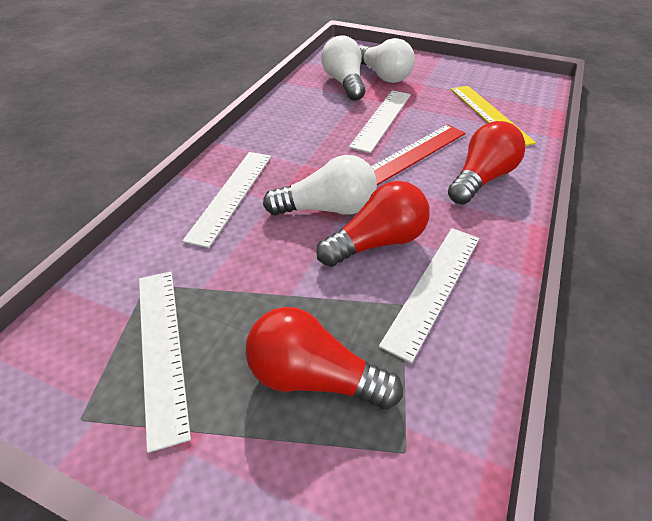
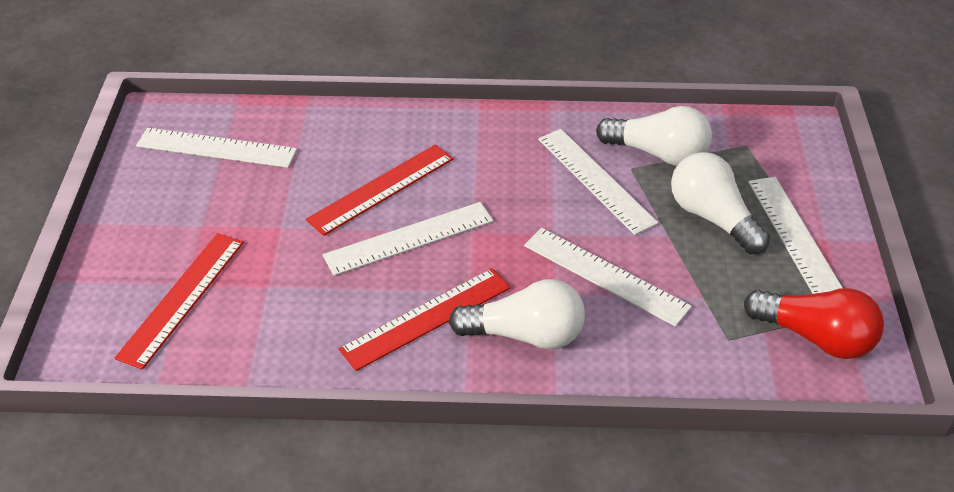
red light bulb: [246,307,403,410] [316,181,430,267] [448,121,526,204] = 3 -> [744,288,884,359] = 1
red ruler: [371,124,465,185] = 1 -> [115,233,244,369] [306,144,454,236] [339,268,510,371] = 3
white ruler: [139,271,191,453] [182,152,271,248] [349,90,411,153] [379,228,479,363] = 4 -> [136,128,297,168] [323,202,493,276] [524,228,692,327] [538,129,659,235] [748,177,843,294] = 5
yellow ruler: [451,86,536,146] = 1 -> none = 0

